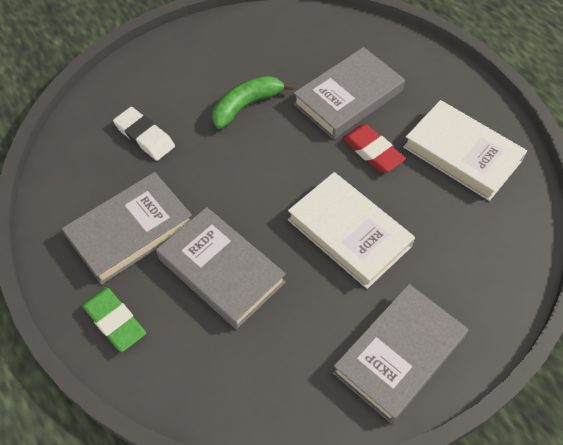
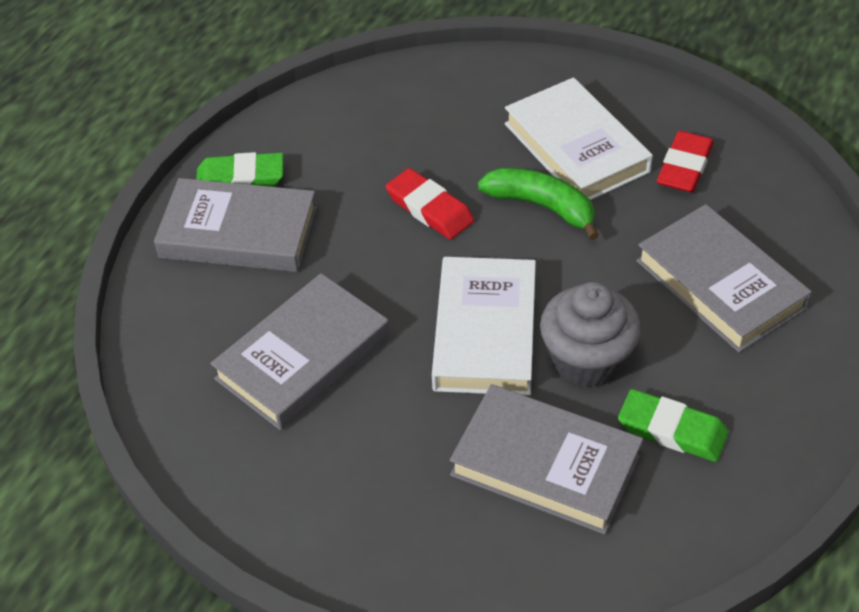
green eraser: [82,287,146,352] = 1 -> [196,152,283,187] [618,389,728,462] = 2
grey cupcake: none = 0 -> [540,282,641,388] = 1
red eraser: [342,124,406,173] = 1 -> [385,168,474,240] [657,131,713,193] = 2
white eraser: [113,107,175,161] = 1 -> none = 0

